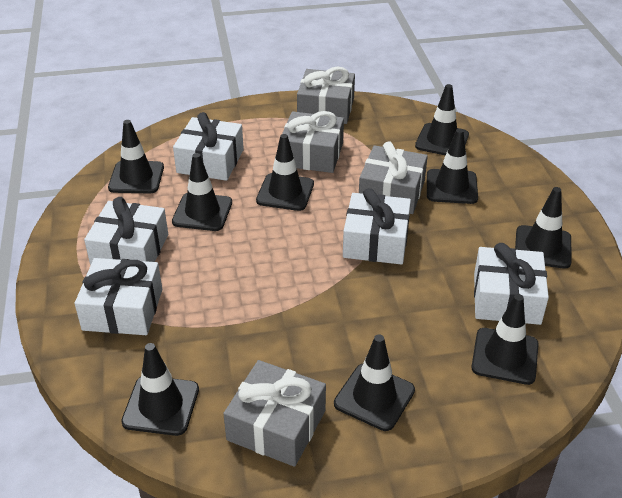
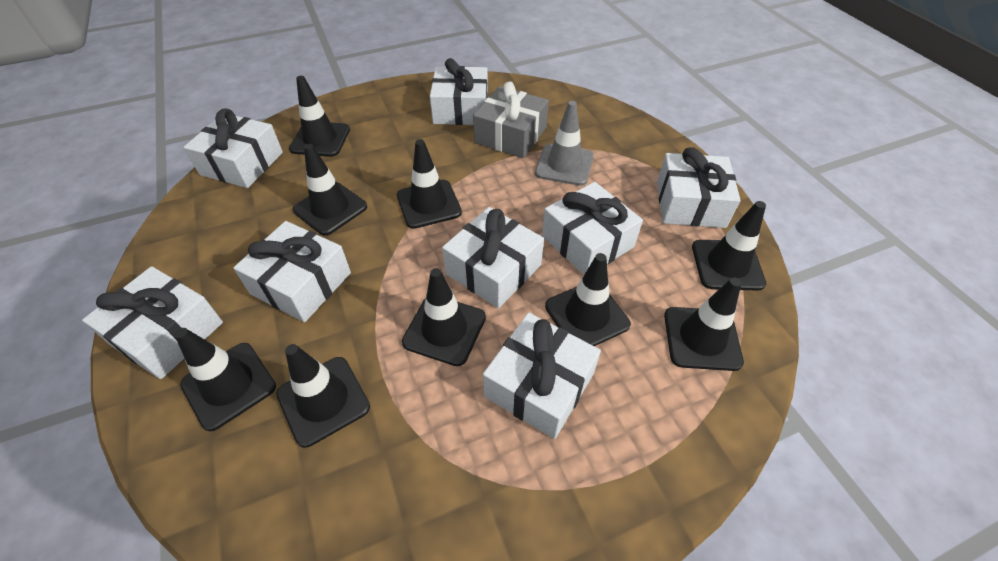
grey gift: [223,360,326,467] [282,111,344,173] [297,67,355,124] [359,141,428,214] = 4 -> [473,81,549,158] = 1
grey traffic cone: none = 0 -> [535,101,594,186] = 1
white gift: [75,258,162,335] [84,197,168,266] [173,112,244,181] [343,188,411,265] [474,243,549,325] = 5 -> [82,266,223,379] [183,108,283,188] [233,221,351,322] [430,58,488,125] [442,207,544,308] [483,313,601,439] [542,182,643,275] [657,147,741,228] = 8

